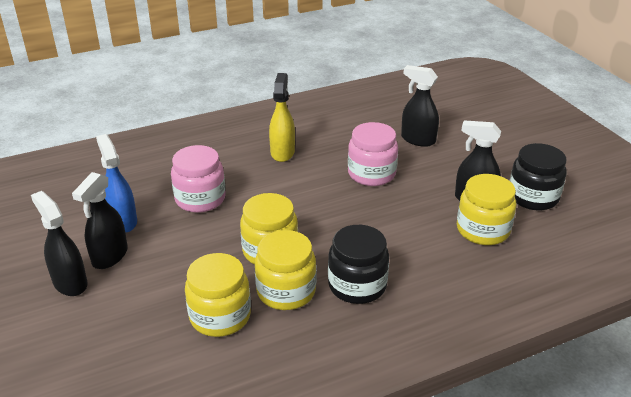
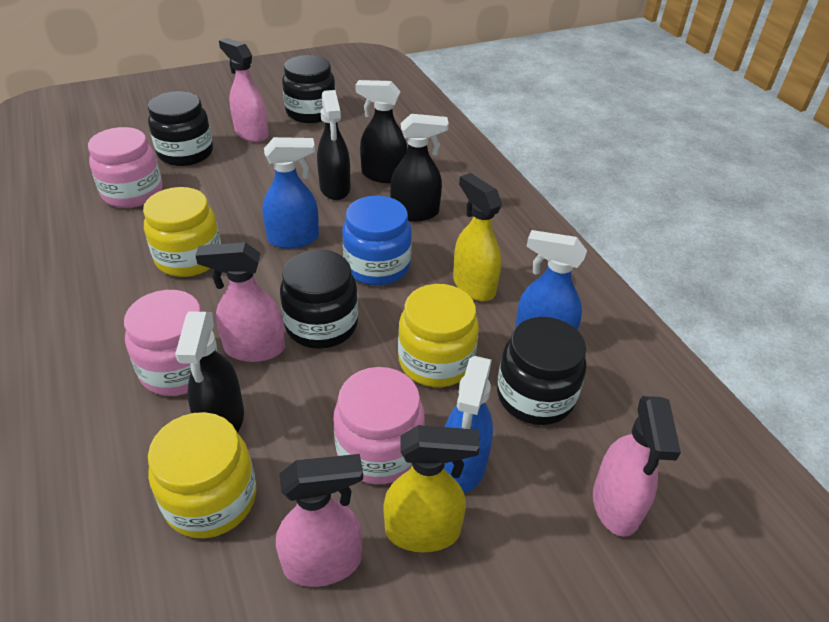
black jar: [328,225,389,304] [510,143,567,210] = 2 -> [148,91,213,166] [280,250,358,349] [282,55,336,123] [497,317,587,425] = 4
blue jar: none = 0 -> [342,196,412,286] = 1
blue spray bottle: [96,134,137,233] = 1 -> [262,137,319,249] [444,356,493,493] [515,230,587,331] = 3
pink jar: [171,145,226,213] [348,122,398,186] = 2 -> [88,127,163,208] [124,290,217,396] [334,367,425,484] = 3
pink spray bottle: none = 0 -> [195,242,285,362] [219,38,268,142] [276,454,363,587] [593,396,681,537] = 4
yellow jar: [185,253,251,337] [240,193,298,265] [255,230,316,310] [457,174,516,245] = 4 -> [143,187,221,277] [148,412,256,538] [398,284,479,387] = 3
yellow spray bottle: [269,73,295,162] = 1 -> [383,425,480,552] [453,173,502,301] = 2

